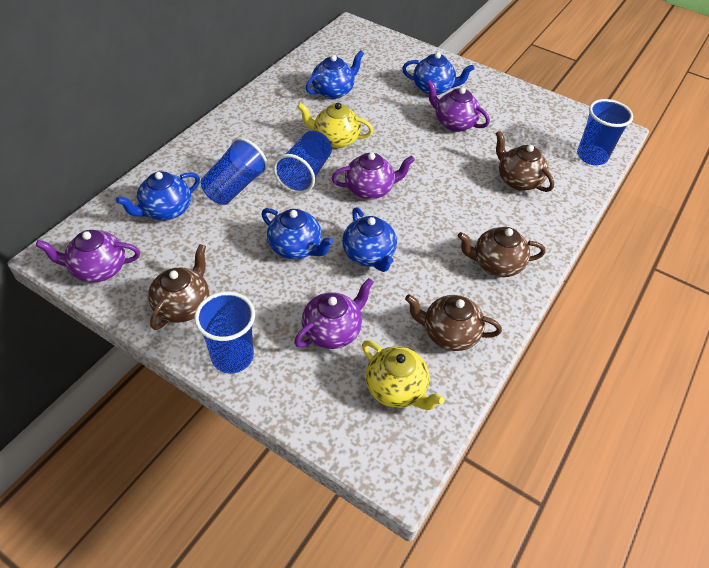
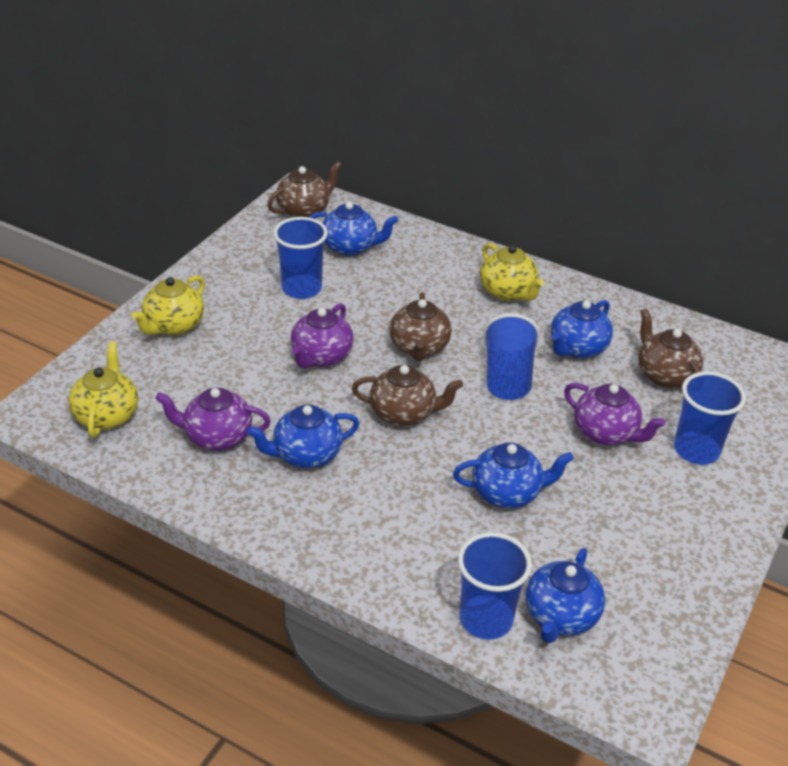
purple teapot: [36,230,140,283] [294,278,374,349] [332,153,415,199] [426,80,490,132] = 4 -> [155,388,271,451] [291,303,354,368] [564,383,666,445] = 3
yellow teapot: [297,103,373,148] [362,340,445,410] = 2 -> [69,342,138,438] [132,276,205,336] [480,243,544,301] = 3

